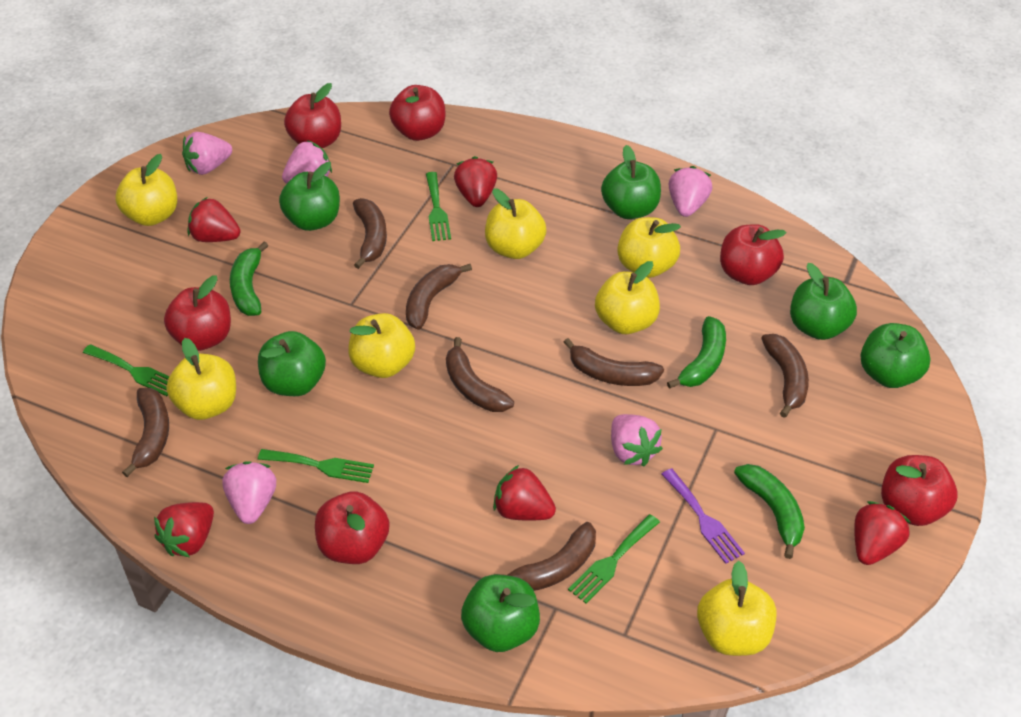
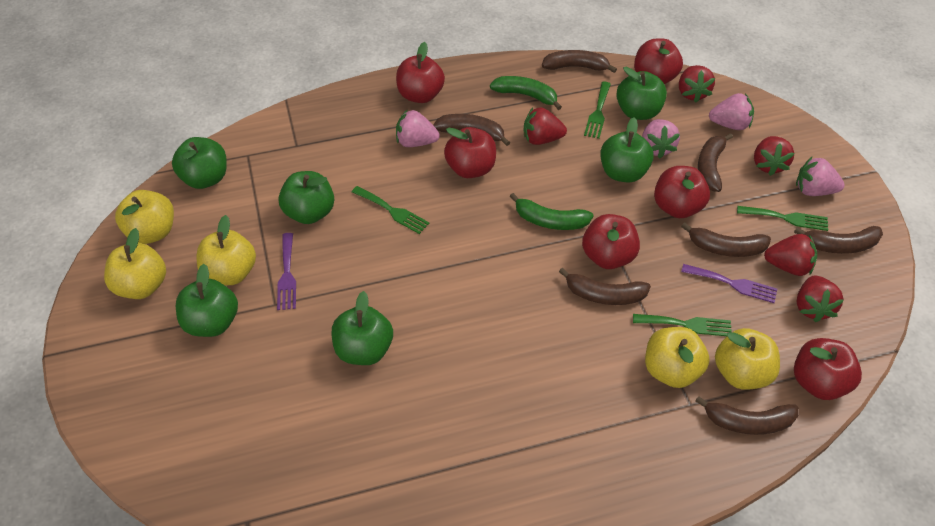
green banana: [230,242,268,316] [667,316,726,389] [734,464,805,559] = 3 -> [490,76,562,110] [510,193,594,230] = 2
pink strawberry: [182,132,232,175] [222,461,276,524] [282,140,332,184] [611,414,663,466] [669,166,712,217] = 5 -> [396,109,440,147] [642,119,680,158] [709,93,754,130] [796,157,845,196] = 4
purple fork: [661,468,745,564] = 1 -> [277,233,296,310] [681,264,777,303] = 2
yellow apple: [115,154,177,226] [166,338,236,420] [348,313,415,378] [485,188,546,259] [595,261,660,334] [617,217,681,278] [697,561,776,656] = 7 -> [104,228,166,299] [115,190,174,244] [197,215,256,285] [645,327,710,388] [715,328,780,390] = 5

